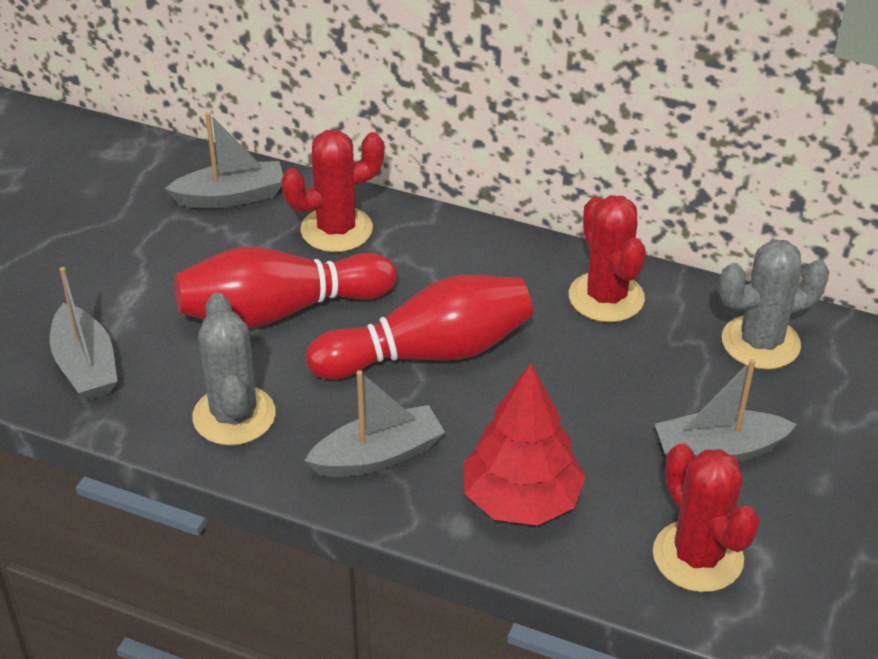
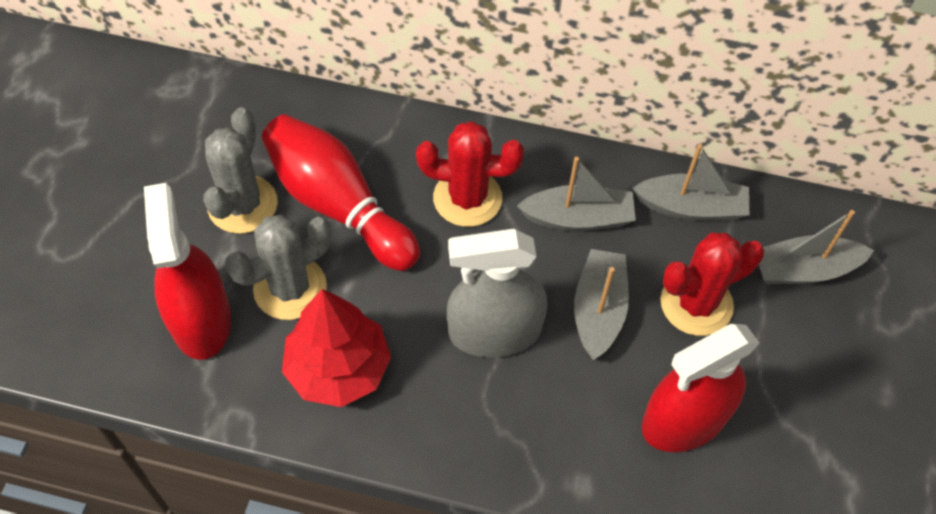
grey spray bottle: none = 0 -> [447,229,547,357] = 1
red bowling pin: [174,247,397,328] [306,275,533,380] = 2 -> [262,114,420,271] = 1
red cactus: [281,130,384,252] [569,195,646,322] [653,443,760,592] = 3 -> [416,121,524,227] [660,233,764,336] = 2
red spray bottle: none = 0 -> [144,183,231,360] [642,324,760,452] = 2

